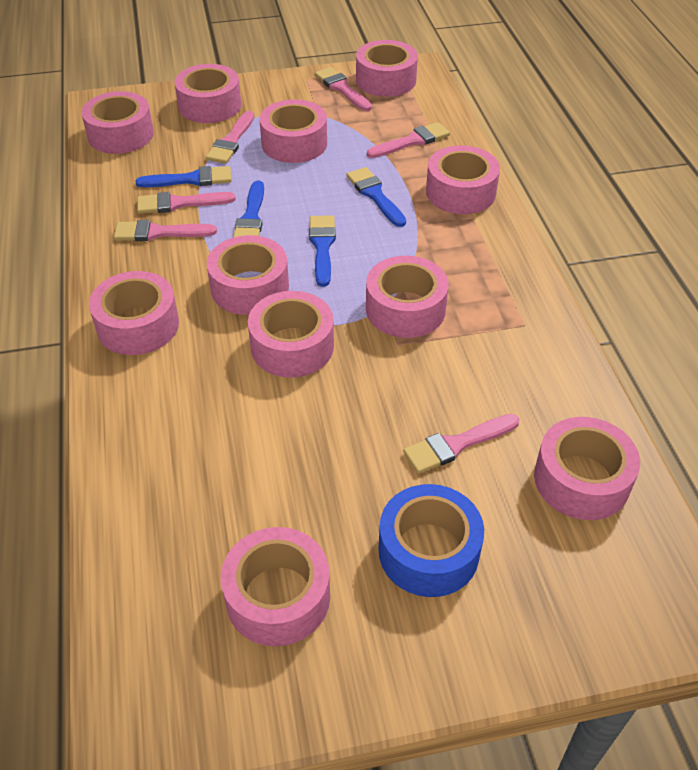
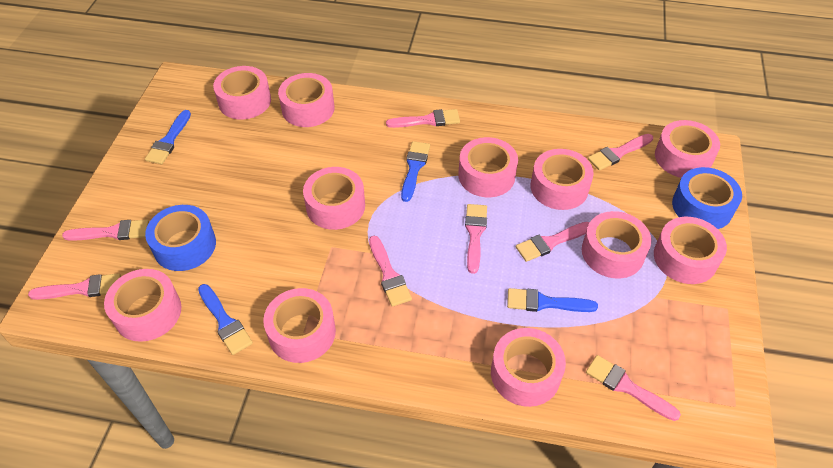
blue tape: [378,484,484,597] = 1 -> [145,205,216,271] [672,167,742,229] = 2
pink brush: [114,220,217,241] [137,192,236,214] [206,111,254,164] [315,67,372,111] [367,122,450,158] [403,414,519,474] = 6 -> [28,273,121,300] [62,220,149,241] [369,236,412,307] [386,109,460,128] [465,204,487,274] [516,222,590,262] [586,355,681,421] [588,134,653,171] = 8

